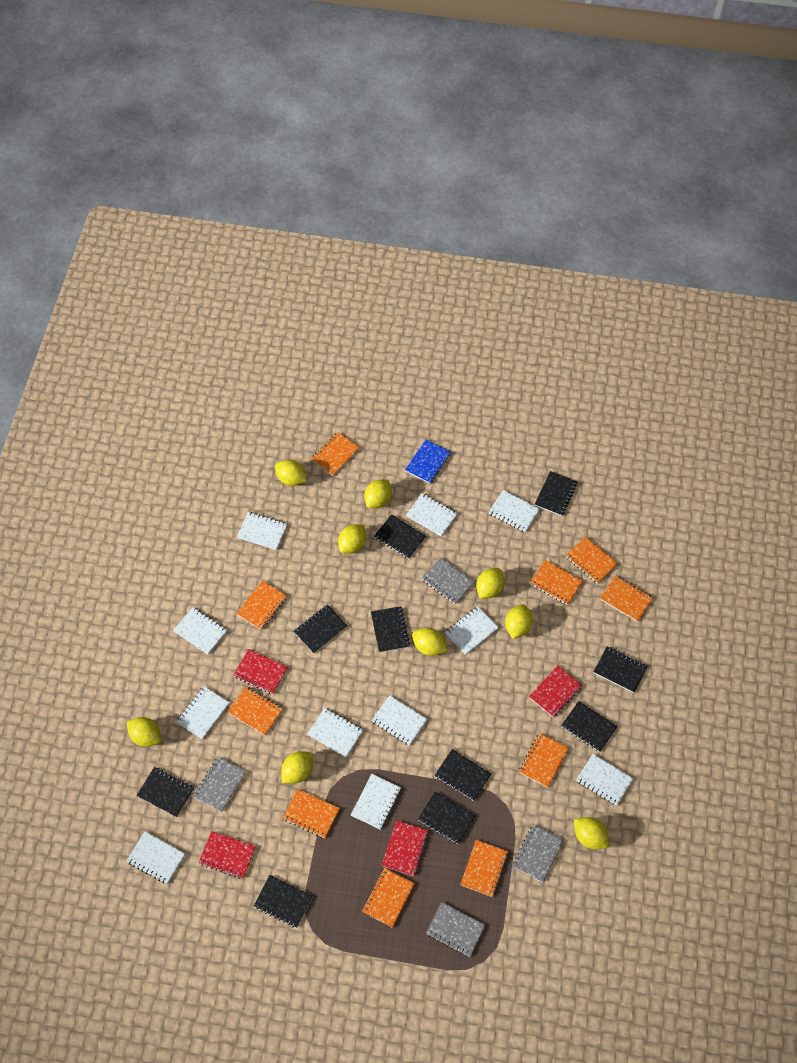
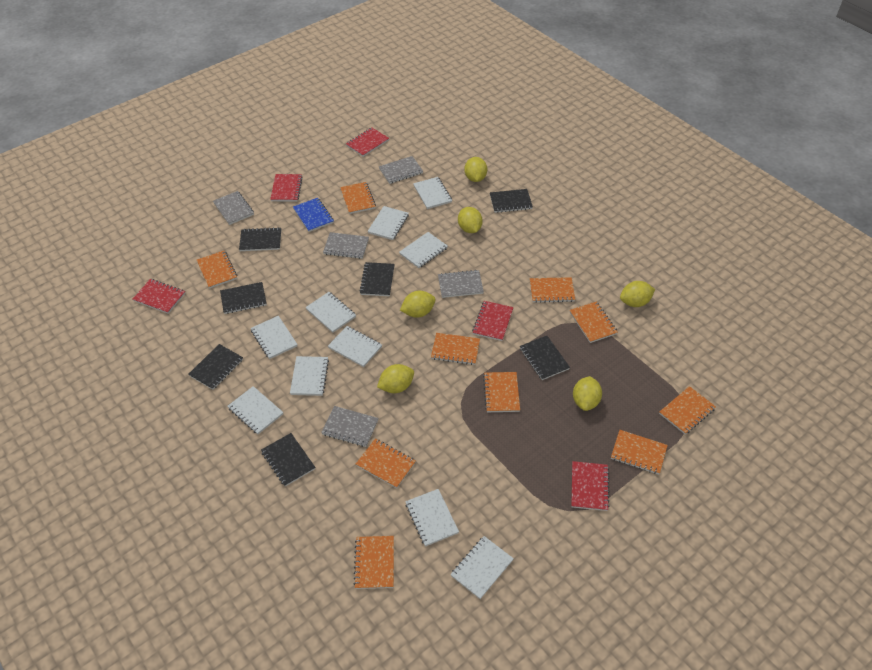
black notebook: [136,767,194,817] [254,875,313,928] [294,604,347,654] [371,606,410,653] [374,514,426,559] [418,792,475,844] [434,749,491,801] [535,471,578,516] [561,701,617,752] [594,646,648,693] = 10 -> [188,344,243,390] [220,282,267,314] [239,227,281,251] [261,433,315,487] [360,262,395,296] [490,189,533,213] [520,336,570,380] = 7
grey notebook: [193,756,246,812] [422,557,474,604] [426,902,486,957] [513,824,563,882] = 4 -> [213,191,254,225] [321,406,378,447] [323,232,369,259] [379,156,423,184] [438,270,484,298] = 5
red notebook: [199,831,256,879] [233,649,288,694] [382,820,428,876] [529,665,582,717] = 4 -> [133,279,185,314] [270,174,303,201] [346,128,389,157] [472,301,513,341] [571,461,610,511] = 5
white notebook: [126,832,185,884] [173,607,227,654] [176,686,230,739] [237,512,287,550] [307,708,363,757] [351,774,401,830] [372,695,427,745] [406,493,458,537] [445,606,499,655] [489,490,540,532] [576,754,634,806] = 11 -> [228,386,283,434] [250,316,298,359] [290,356,329,396] [305,292,356,333] [328,326,382,367] [367,206,409,240] [399,232,448,268] [405,489,459,547] [413,177,452,209] [450,536,514,599] = 10
yellow lemon: [127,717,161,747] [275,460,307,486] [281,751,313,784] [338,524,366,554] [364,480,392,508] [412,627,447,656] [476,568,504,599] [505,604,533,639] [574,817,609,849] = 9 -> [377,364,414,393] [400,291,436,318] [458,207,483,233] [464,157,487,182] [573,376,602,411] [620,281,655,307] = 6

